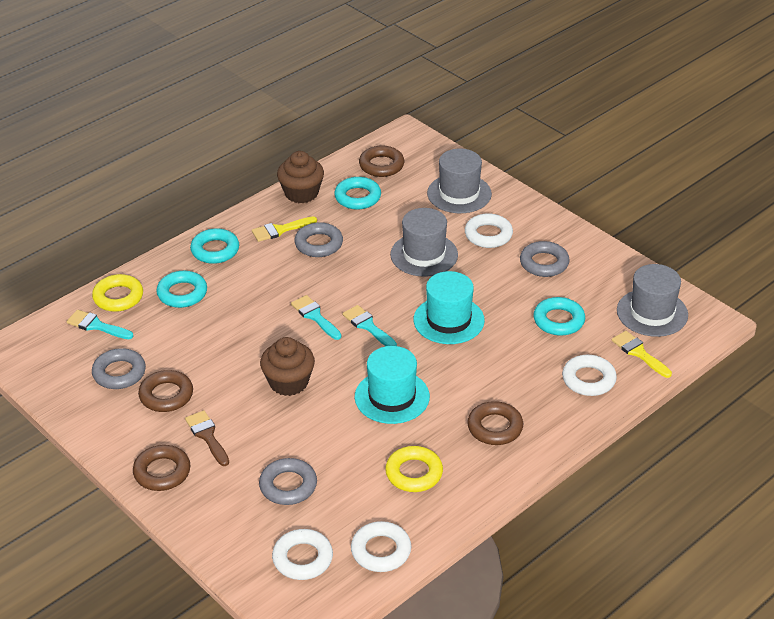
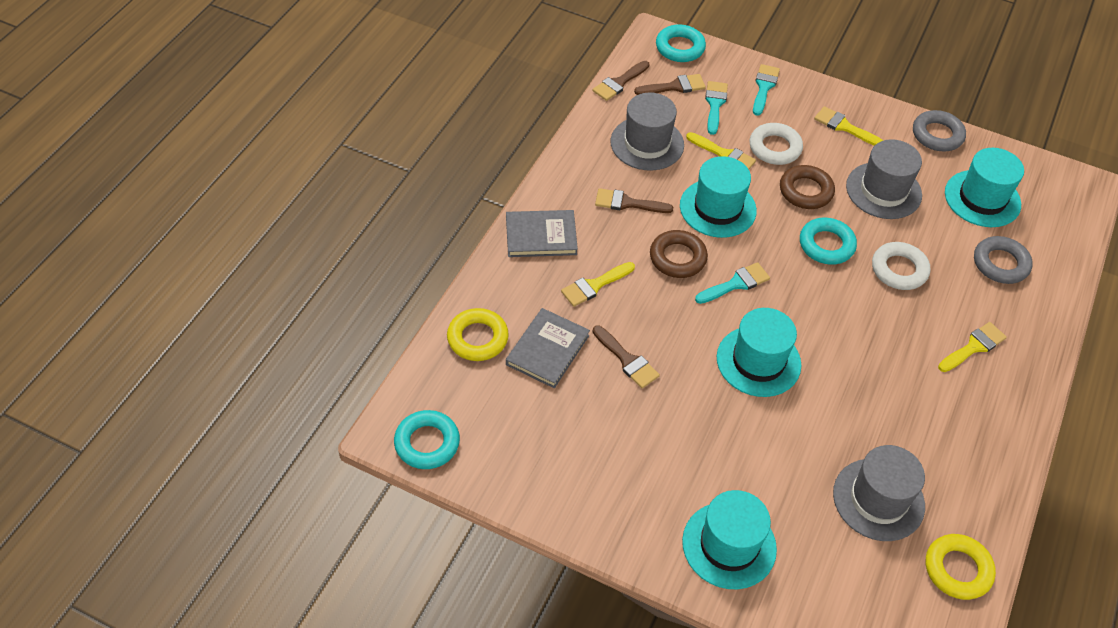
brown brush: [185,410,229,466] = 1 -> [592,61,650,101] [593,325,660,388] [595,188,673,213] [634,74,706,95] = 4
brown cupcake: [260,337,315,396] [277,151,324,203] = 2 -> none = 0
brown ring: [133,445,191,491] [138,370,193,412] [359,146,404,177] [467,401,523,445] = 4 -> [650,230,708,278] [780,165,835,209] = 2
grey book: none = 0 -> [506,210,578,257] [506,308,590,388] = 2
grey ring: [92,348,146,389] [259,458,317,505] [294,222,343,257] [520,241,570,277] = 4 -> [913,110,966,152] [974,236,1033,284] = 2
turquoise hat: [355,346,430,424] [413,271,485,344] = 2 -> [680,156,757,238] [682,490,777,589] [717,308,802,397] [945,148,1024,227] = 4
turquoise ring: [156,271,207,308] [190,228,239,264] [334,177,381,209] [534,297,585,336] = 4 -> [394,410,460,469] [656,24,706,62] [800,218,857,265] = 3
white ring: [272,529,333,580] [351,521,411,572] [465,213,513,248] [562,355,617,396] = 4 -> [749,123,803,165] [872,242,930,290] = 2
yellow brush: [252,216,317,242] [612,331,672,378] = 2 -> [561,262,635,307] [686,132,756,169] [814,106,883,146] [938,322,1007,372] = 4

